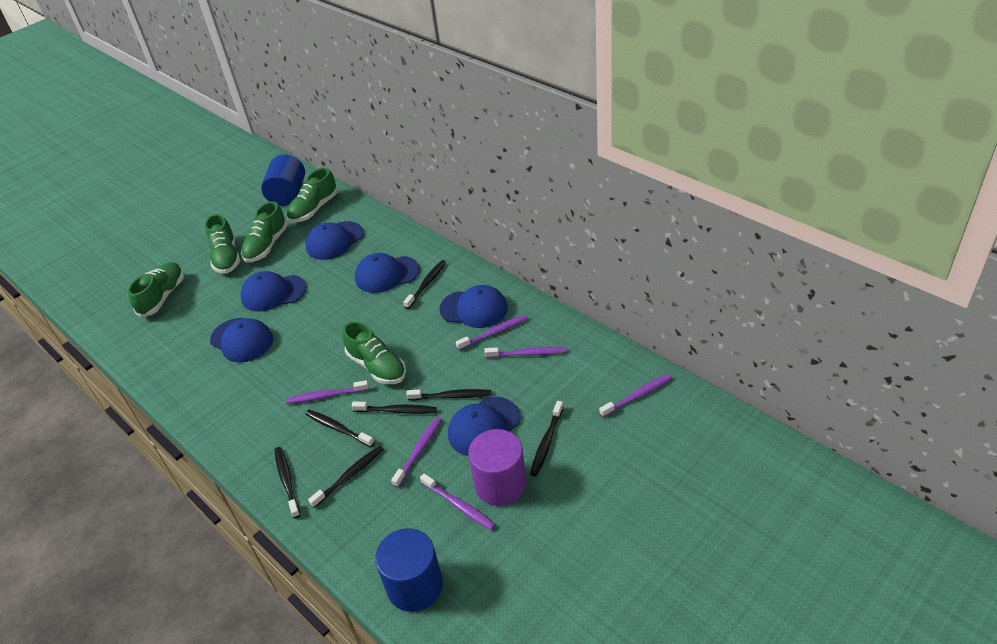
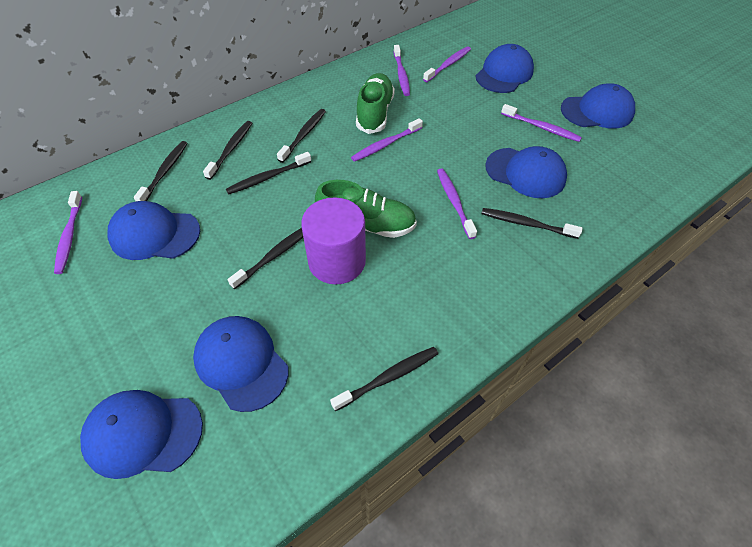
blue cylinder: [261,154,305,206] [375,528,443,612] = 2 -> none = 0
green shoe: [128,262,184,317] [205,214,240,274] [241,202,288,263] [287,168,338,223] [342,321,406,384] = 5 -> [315,180,417,238] [356,73,395,134] = 2

